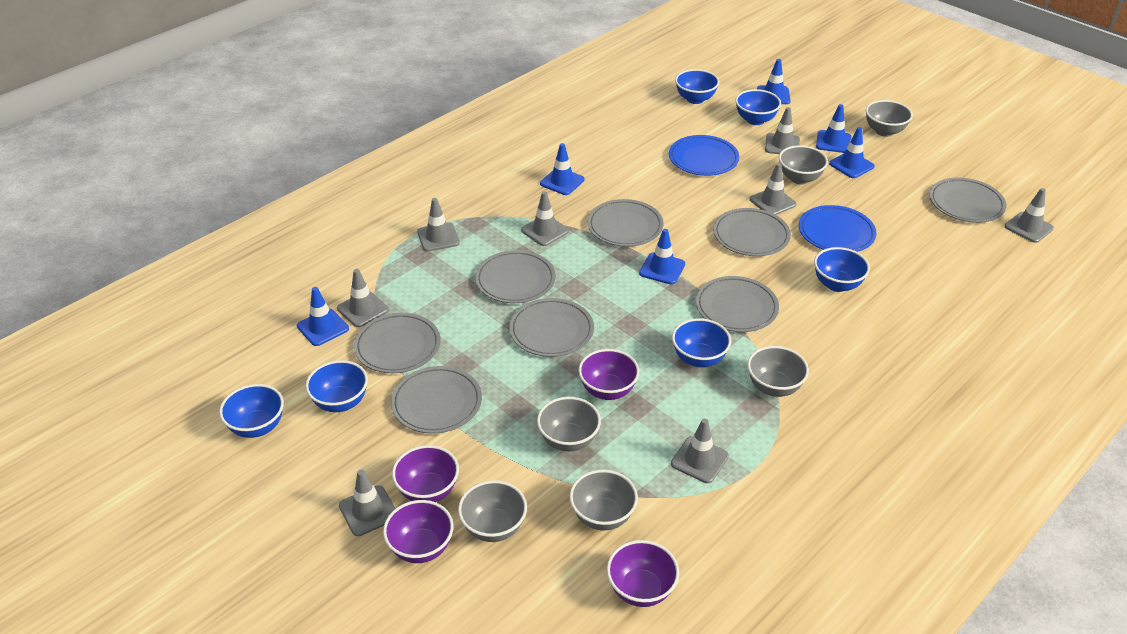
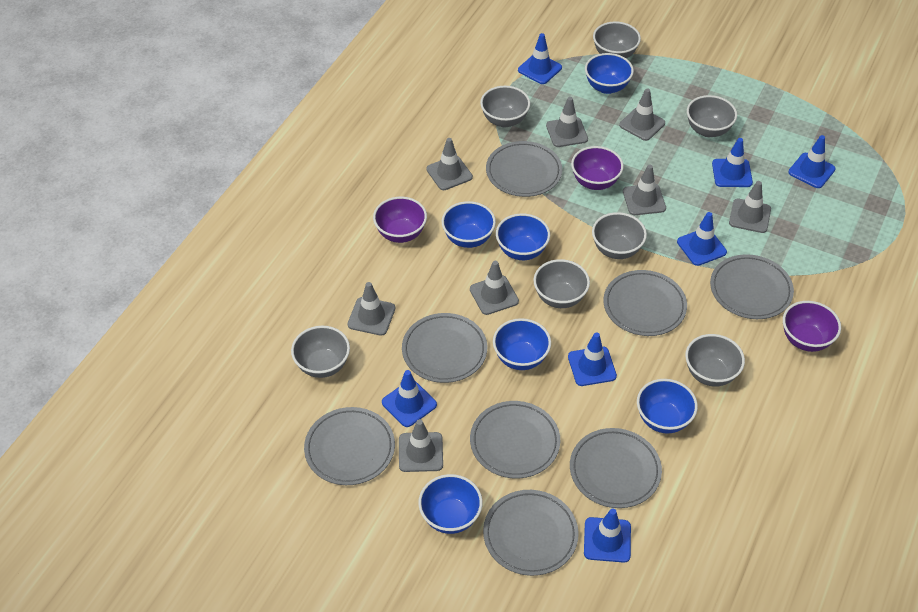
blue plate: [669,135,739,176] [799,205,877,252] = 2 -> none = 0
blue traffic cone: [297,287,349,346] [540,143,585,195] [639,229,685,284] [757,59,791,104] [816,104,851,153] [829,127,875,178] = 6 -> [382,370,437,427] [518,33,562,84] [568,332,617,386] [584,509,631,563] [677,212,727,266] [712,138,753,187] [788,135,836,188] = 7
grey bowl: [458,480,527,542] [537,397,601,451] [570,470,638,530] [747,346,809,397] [779,145,828,185] [866,100,913,137] = 6 -> [291,326,350,378] [480,86,530,127] [533,259,590,308] [592,212,647,259] [593,22,641,58] [685,334,745,387] [687,95,737,137] = 7
purple bowl: [383,500,454,563] [392,445,459,502] [578,349,639,400] [607,540,679,607] = 4 -> [373,197,427,243] [571,146,624,190] [783,301,841,352] = 3

